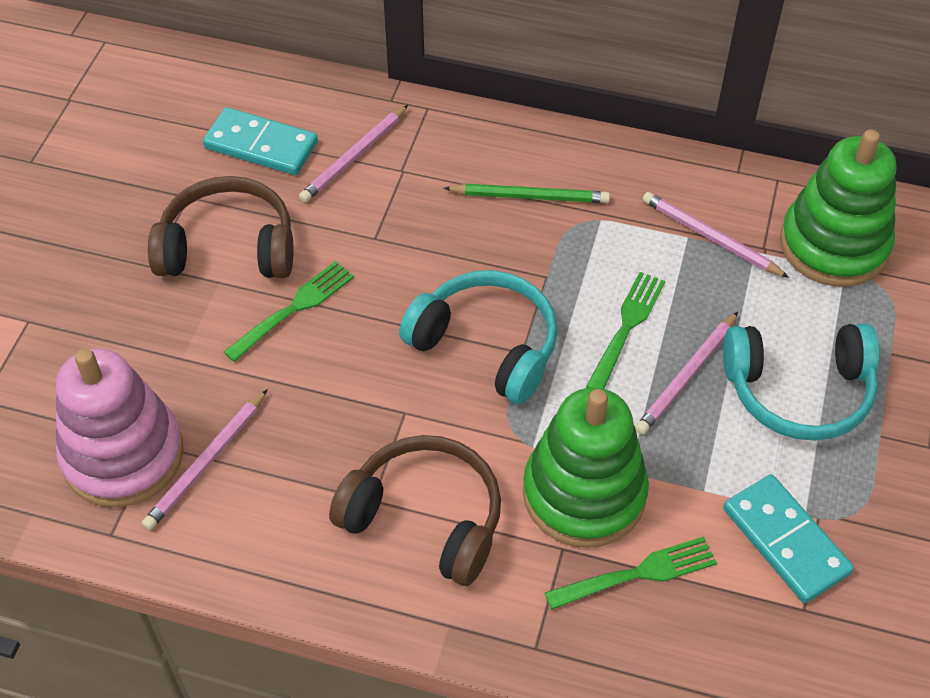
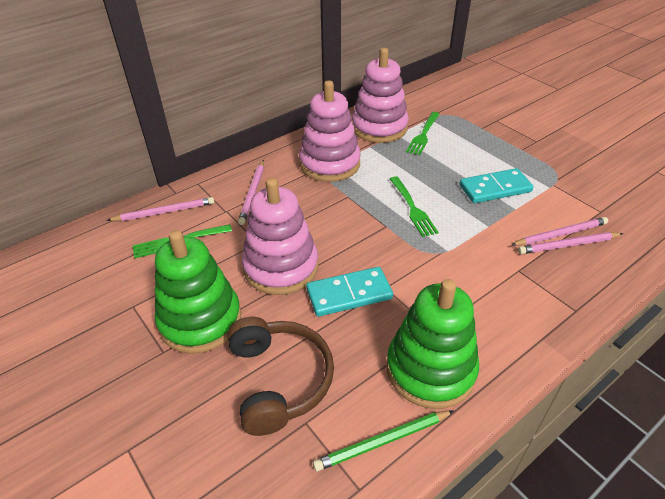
brown headphones: [148,176,294,278] [329,435,501,586] = 2 -> [227,317,334,436] = 1
pink stacking toy: [56,348,184,507] = 1 -> [242,178,319,295] [299,81,361,182] [352,48,409,143] = 3
turquoise headphones: [399,270,558,404] [723,324,880,441] = 2 -> none = 0

